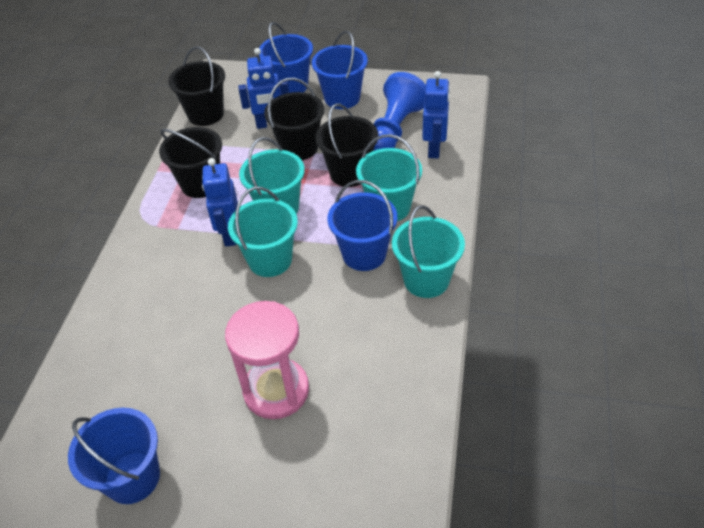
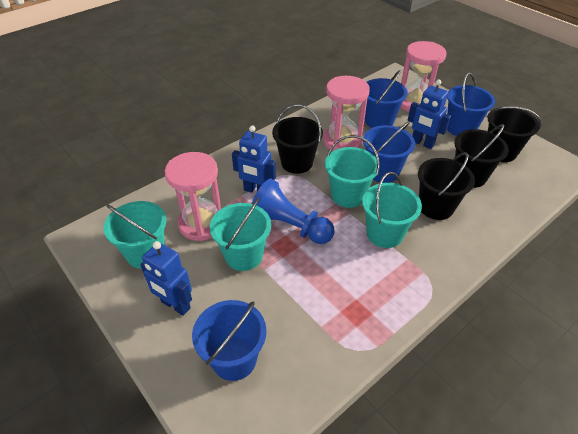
pink hourglass: [225,301,309,419] = 1 -> [165,152,221,241] [323,76,370,151] [400,41,446,112] = 3

